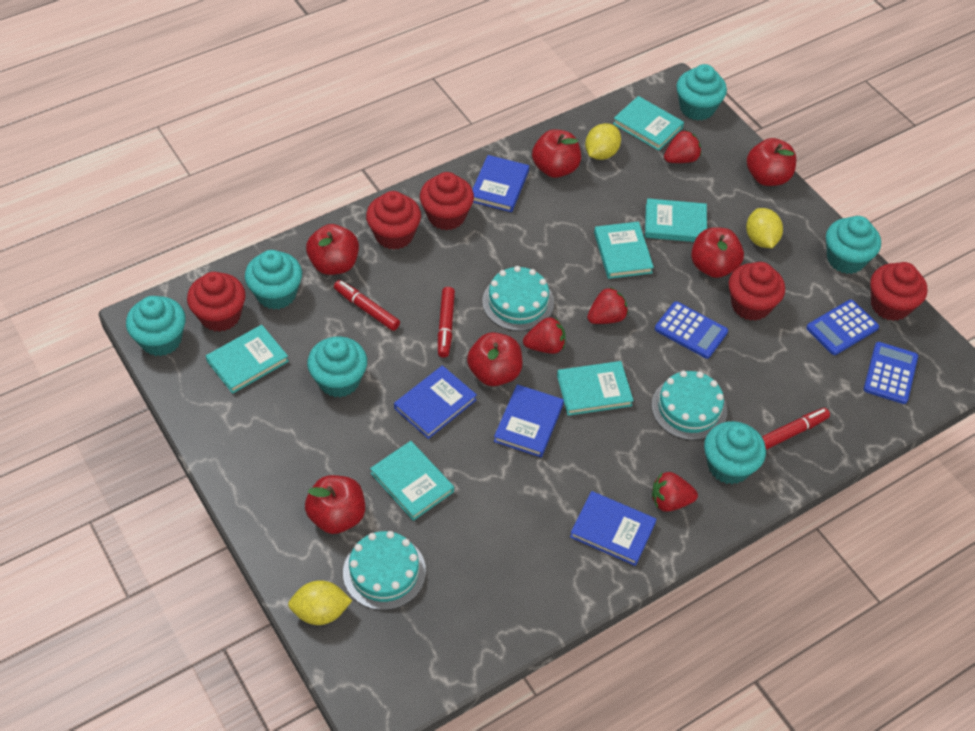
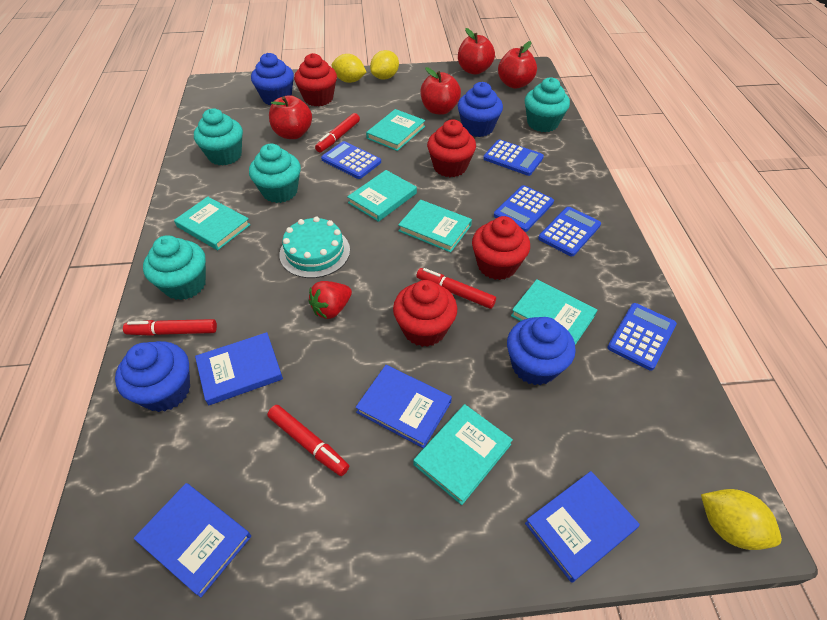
blue calculator: [655,301,728,359] [806,300,879,355] [864,342,918,404] = 3 -> [321,141,381,179] [483,139,544,176] [494,185,554,232] [538,207,601,256] [607,303,677,371] = 5
blue cupcake: none = 0 -> [115,341,190,412] [251,53,294,105] [458,82,503,137] [507,317,576,385] = 4
red apple: [305,475,365,534] [306,224,359,275] [467,332,523,386] [532,129,581,178] [691,227,744,278] [747,138,796,186] = 6 -> [269,95,312,139] [420,67,461,115] [458,28,495,75] [498,41,537,89] = 4
red cupcake: [187,272,246,332] [366,191,421,250] [420,172,474,230] [729,262,785,321] [871,262,927,321] = 5 -> [294,53,337,106] [393,280,457,347] [427,119,476,177] [472,216,530,280] = 4
red marker: [334,280,400,331] [438,287,455,358] [762,408,830,450] = 3 -> [123,319,217,336] [267,405,349,476] [315,113,360,152] [417,268,496,309] = 4
red strawberry: [523,317,565,354] [587,287,628,324] [652,472,698,511] [664,130,701,163] = 4 -> [308,281,352,319] = 1
turquoise cake: [343,531,426,610] [482,266,554,331] [651,371,727,440] = 3 -> [279,216,350,278] = 1
turquoise cupcake: [126,296,186,356] [245,250,302,309] [307,337,367,397] [676,64,727,121] [704,421,766,484] [826,216,881,274] = 6 -> [143,235,206,300] [194,108,243,166] [249,144,301,203] [525,77,570,132] = 4

